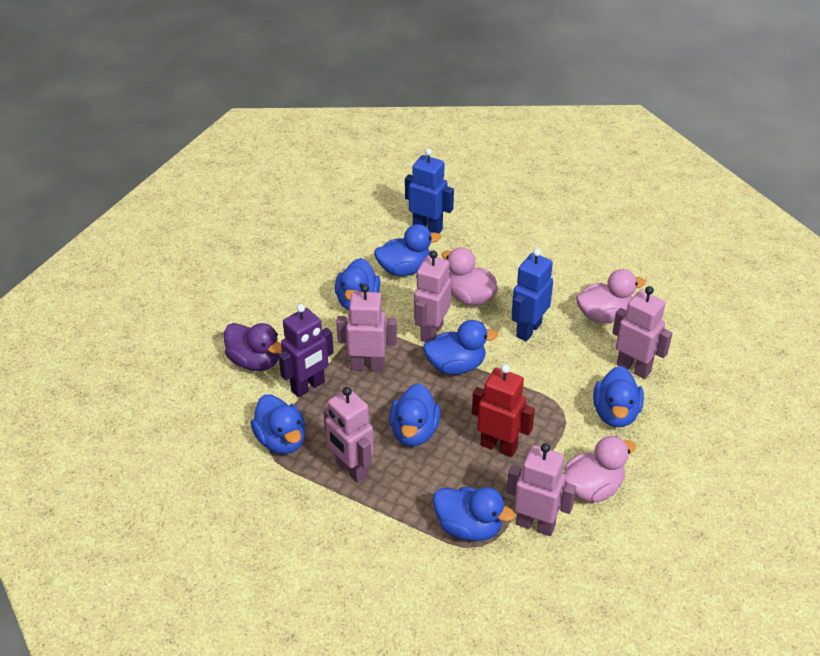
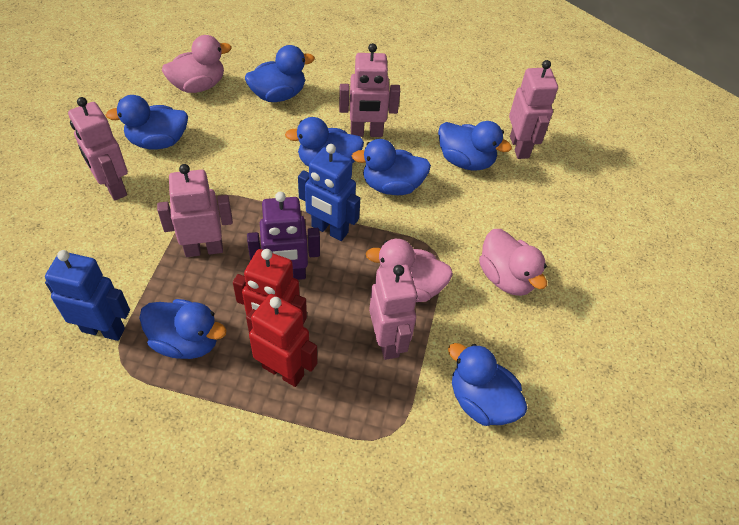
purple duck: [224,323,282,371] = 1 -> none = 0
red robot: [472,364,535,457] = 1 -> [233,249,307,325] [246,294,317,387] = 2

